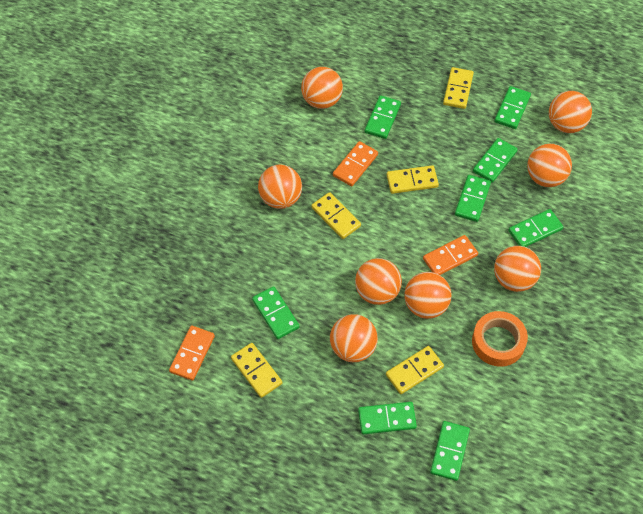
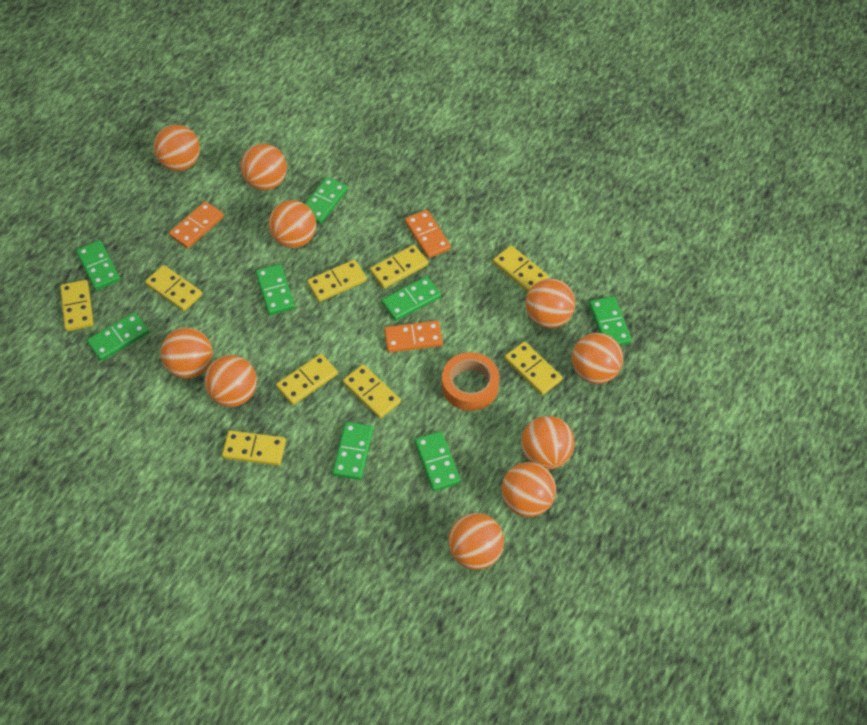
orange ball: [258,165,302,209] [301,67,343,109] [330,314,378,362] [355,258,402,305] [404,272,451,319] [494,246,541,292] [527,144,572,187] [549,91,592,133] = 8 -> [154,125,200,171] [160,328,213,379] [204,355,257,407] [241,144,287,190] [269,200,316,248] [448,513,504,570] [501,462,556,517] [521,416,575,469] [525,278,575,328] [572,333,623,384] = 10
yellow domino: [231,343,282,398] [311,192,361,239] [386,346,444,394] [387,165,439,194] [443,67,474,109] = 5 -> [60,280,94,331] [145,265,202,311] [222,430,286,465] [276,354,338,405] [307,260,367,302] [343,364,401,419] [370,245,428,289] [493,245,549,292] [504,341,563,395] = 9

